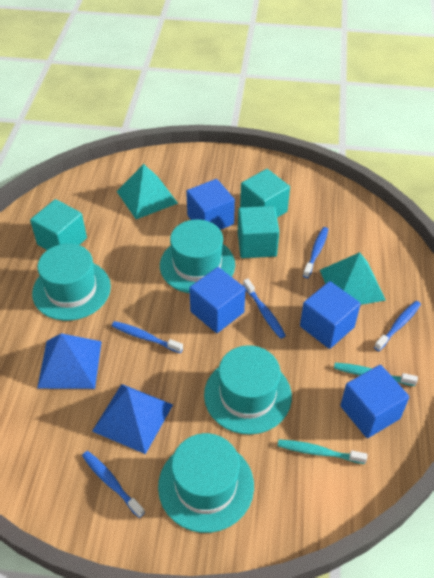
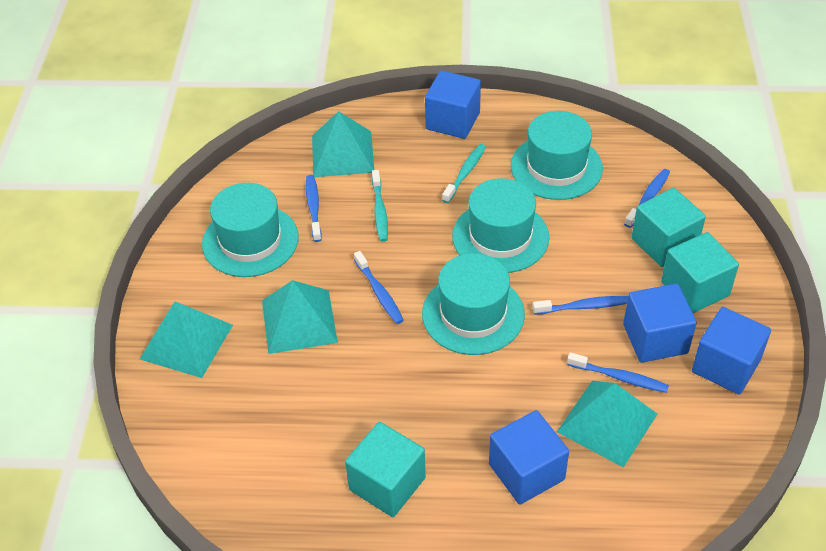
blue pyramid: [37,333,102,389] [92,384,173,454] = 2 -> none = 0
turquoise pyramid: [117,164,178,219] [320,252,386,305] = 2 -> [140,301,233,378] [262,280,338,354] [312,111,374,177] [557,381,657,468] = 4

